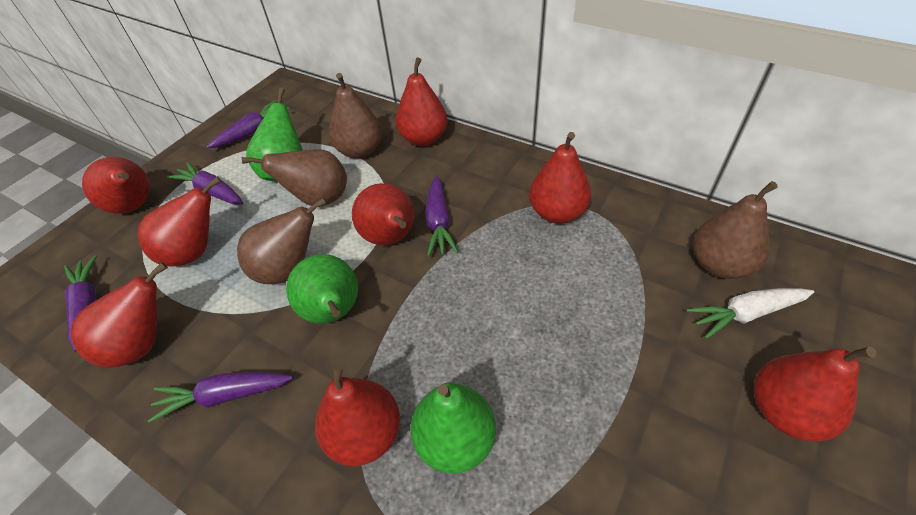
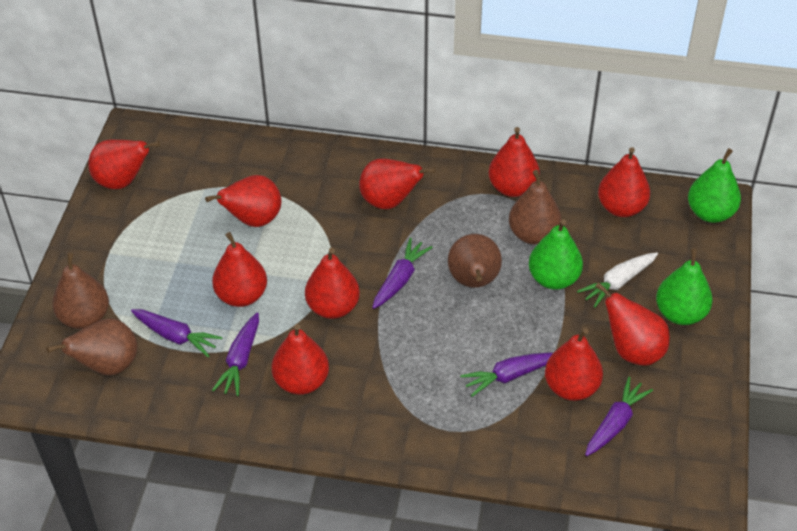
red pear: [71,262,168,368] [82,157,150,214] [138,176,221,266] [315,364,400,466] [352,183,414,245] [396,57,447,146] [529,132,591,224] [754,347,876,441] = 8 -> [88,140,160,189] [205,175,281,227] [212,232,267,307] [271,324,329,395] [305,248,360,319] [359,158,436,209] [489,127,540,197] [545,328,603,401] [595,282,670,365] [598,147,650,217] = 10

